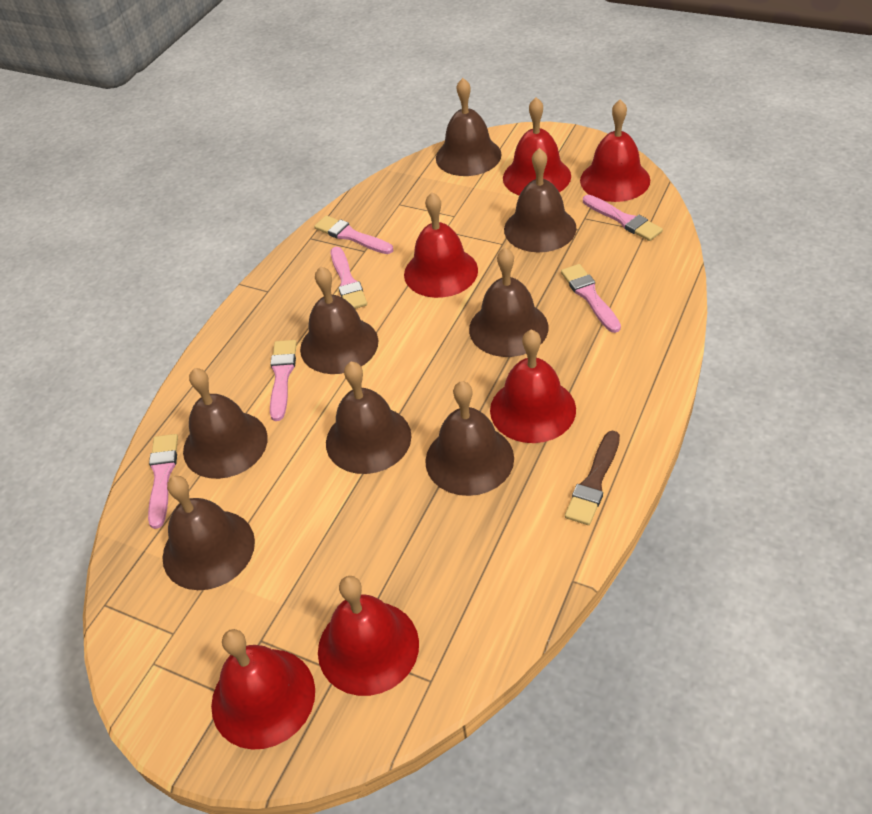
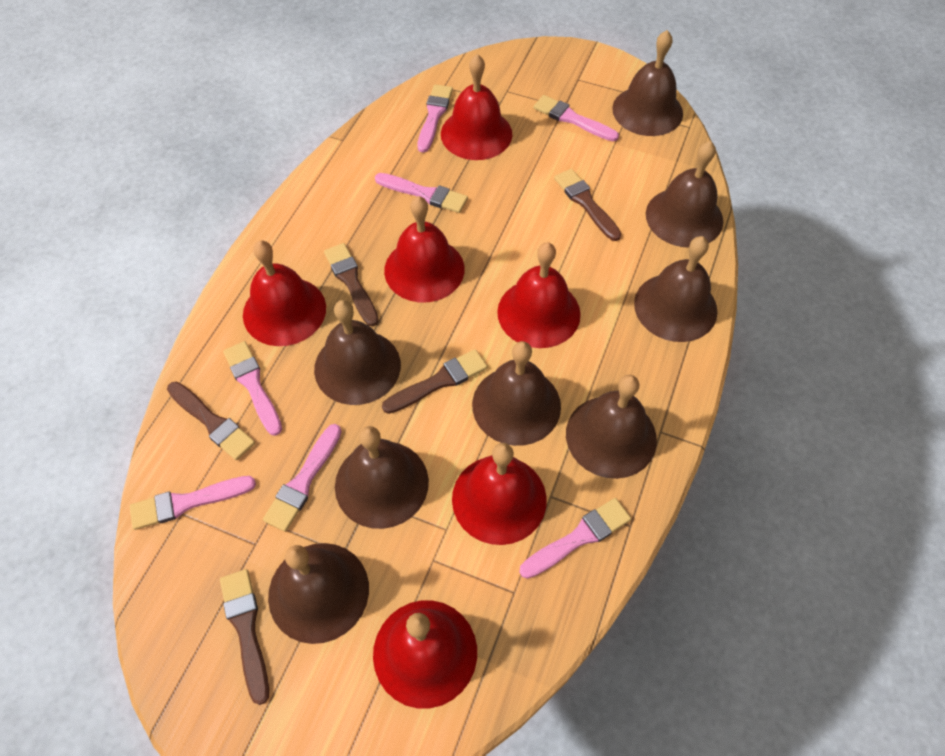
brown brush: [565,430,620,525] = 1 -> [167,382,255,460] [220,569,269,705] [324,243,379,326] [382,349,487,414] [554,169,621,241] = 5
pink brush: [148,434,178,529] [270,340,297,421] [314,215,393,254] [331,247,367,309] [561,264,621,333] [583,195,663,241] = 6 -> [130,476,256,530] [223,341,282,436] [263,424,342,532] [375,173,468,213] [418,84,453,153] [519,498,631,579] [533,95,619,141] = 7

